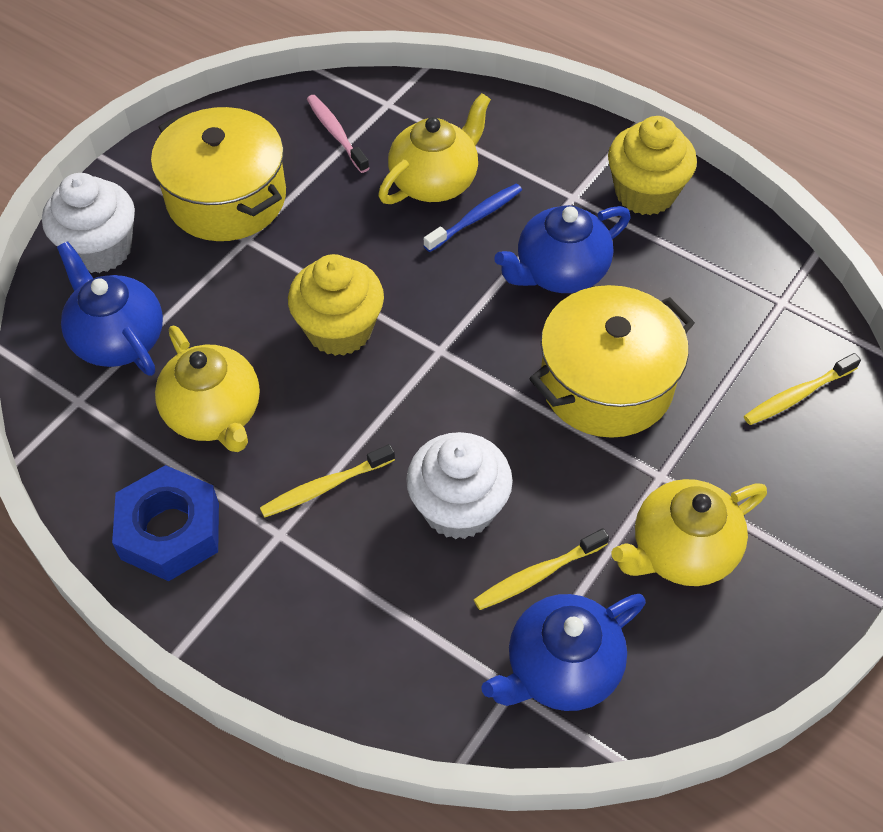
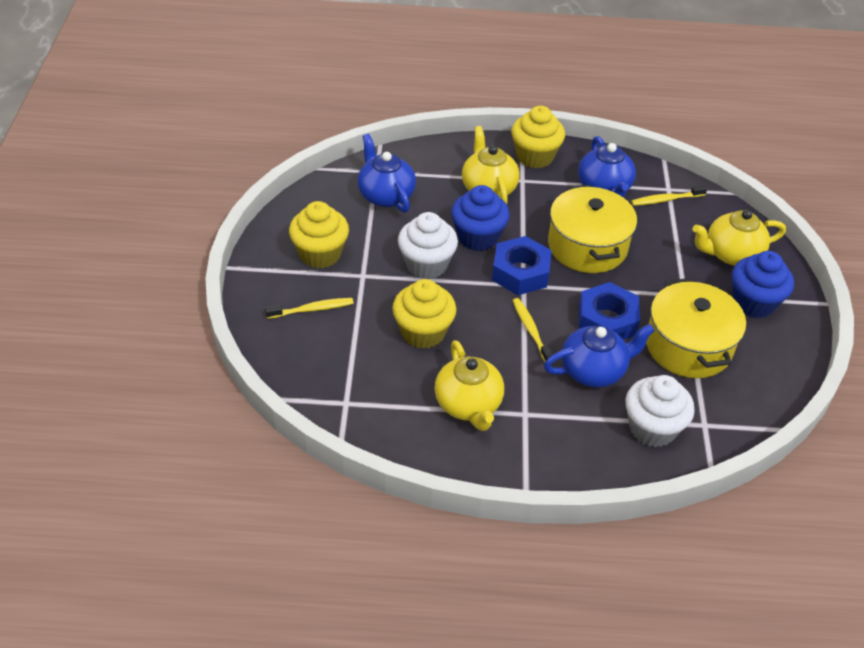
blue cupcake: none = 0 -> [451,185,510,251] [732,251,794,318] = 2
blue nut: [112,465,219,581] = 1 -> [492,236,552,295] [579,282,640,340] = 2
blue toothbrush: [424,184,522,252] = 1 -> none = 0
pink toothbrush: [307,95,369,173] = 1 -> none = 0
yellow cupcake: [288,254,384,356] [608,116,697,215] = 2 -> [289,201,349,268] [392,279,457,349] [511,106,565,169] = 3

